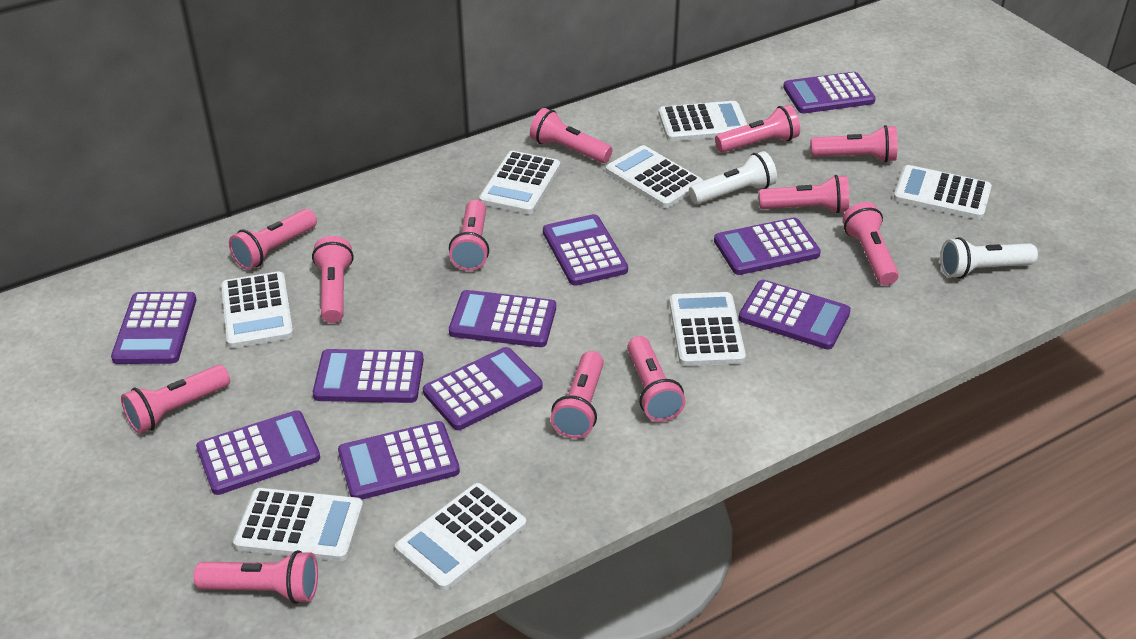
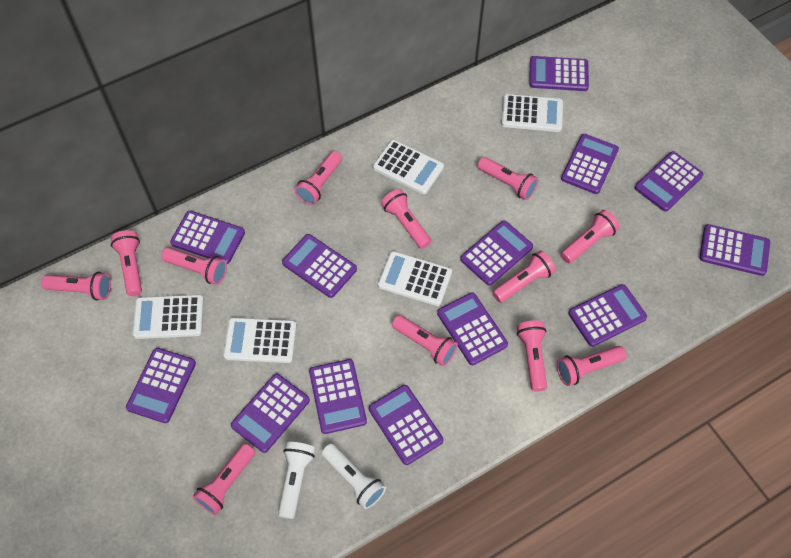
purple calculator: [111,292,197,364] [196,410,320,495] [313,349,424,403] [338,421,460,500] [423,347,543,430] [449,290,556,347] [543,214,628,286] [714,218,821,275] [738,280,851,350] [783,72,876,113] = 10 -> [126,348,196,423] [170,211,245,264] [231,374,310,453] [282,234,357,298] [309,359,367,434] [369,385,443,465] [437,292,508,365] [460,221,533,286] [529,56,589,91] [561,134,619,194] [568,284,647,347] [635,151,704,212] [699,224,770,276] = 13
white calculator: [221,271,294,348] [233,488,364,561] [395,483,527,591] [479,151,560,214] [606,145,703,208] [658,101,748,142] [669,292,746,366] [894,165,992,220] = 8 -> [133,294,204,339] [223,317,297,363] [373,140,444,194] [378,251,452,306] [501,94,563,132] = 5

